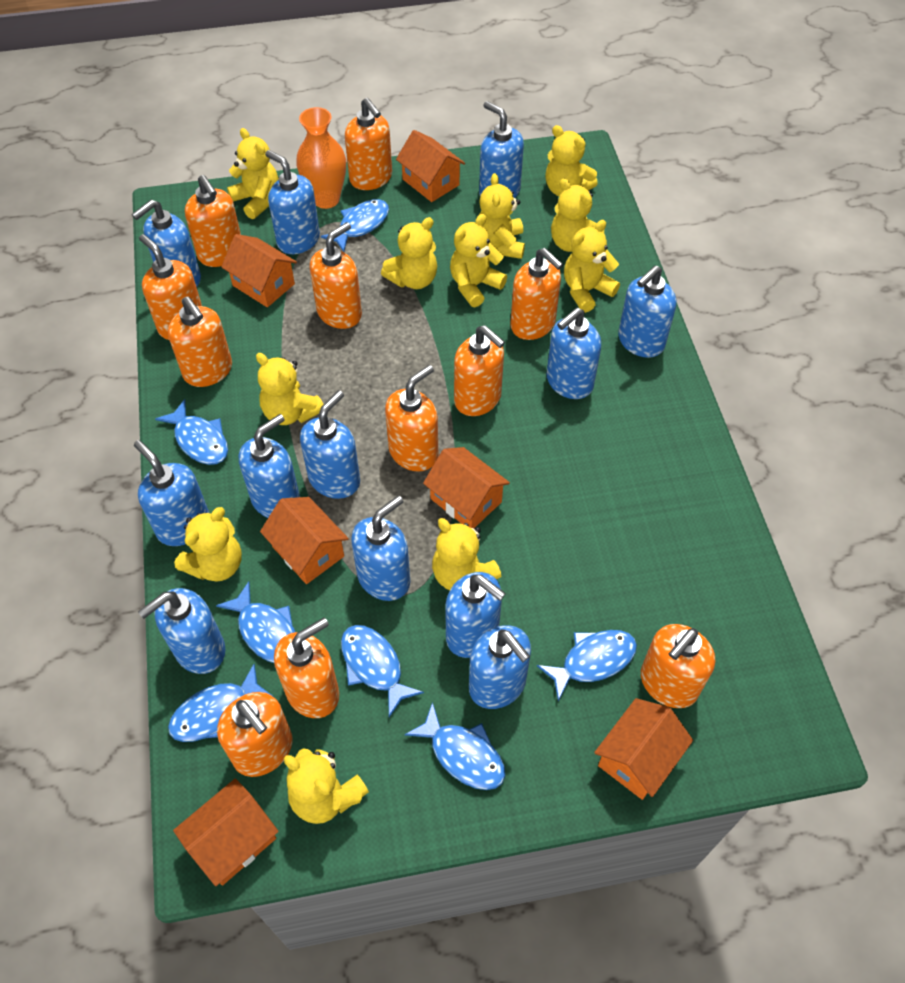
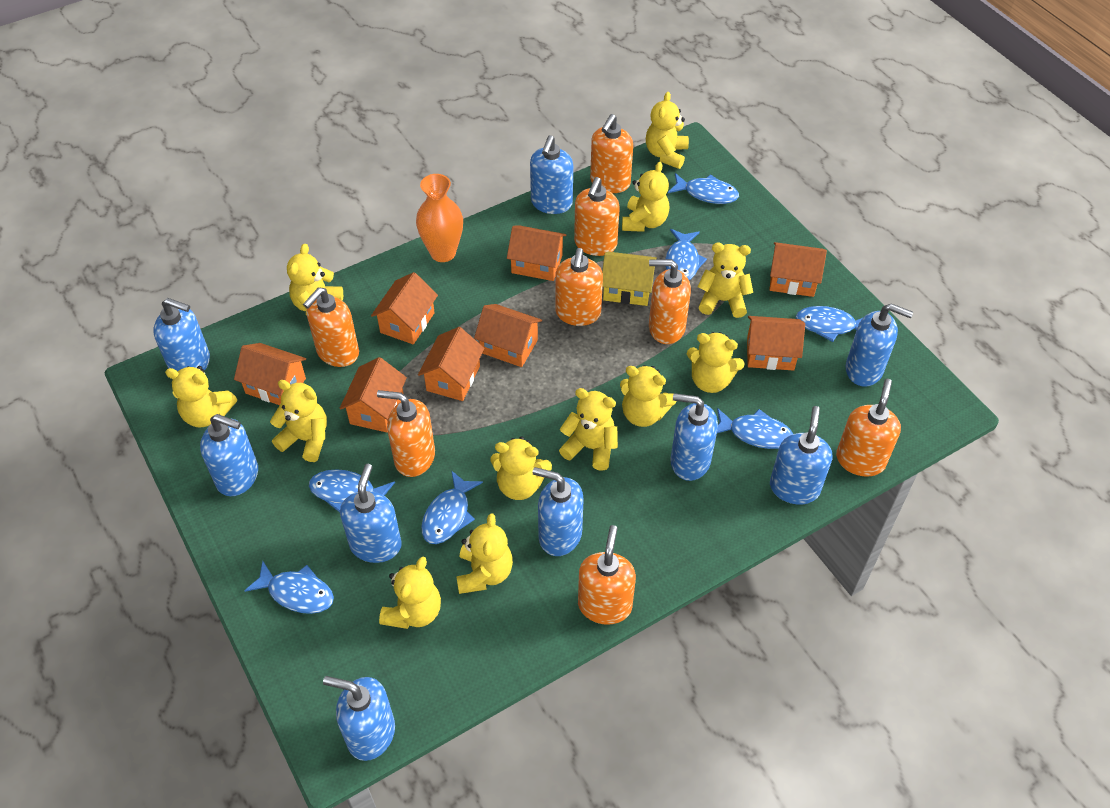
blue soap dispenser: [132,200,201,287] [134,440,209,546] [138,588,226,674] [239,414,300,518] [265,150,320,254] [300,390,360,499] [351,495,410,601] [445,572,506,658] [469,625,531,709] [479,101,524,198] [546,308,601,399] [618,265,676,358] = 12 -> [153,298,210,372] [200,414,258,496] [323,676,395,761] [340,464,402,563] [530,135,573,214] [533,467,584,556] [670,393,718,481] [770,406,832,505] [846,303,913,387] = 9
orange house: [173,779,279,886] [221,234,297,307] [260,497,349,584] [396,130,465,202] [423,447,510,528] [594,698,693,800] = 6 -> [234,343,306,405] [339,357,407,433] [371,272,438,344] [418,327,485,401] [474,304,542,367] [507,226,566,281] [747,316,805,371] [769,242,827,297] = 8
orange soap dispenser: [139,234,202,340] [168,297,232,387] [185,175,241,267] [217,692,292,777] [274,617,339,718] [310,222,362,329] [345,98,392,190] [385,365,438,472] [454,325,505,416] [510,248,563,340] [641,624,715,708] = 11 -> [303,287,359,367] [377,390,435,477] [556,248,603,326] [574,177,620,256] [578,525,636,625] [590,114,633,193] [649,259,691,344] [836,379,901,477] = 8
yellow house: none = 0 -> [602,252,657,306] = 1
yellow teddy bear: [174,507,242,582] [227,128,279,219] [256,353,324,425] [284,748,369,824] [381,217,437,289] [432,518,502,590] [450,214,507,307] [479,173,525,259] [545,125,598,196] [551,178,605,252] [564,220,620,313] = 11 -> [165,366,237,428] [270,380,327,462] [287,244,343,316] [379,557,441,629] [456,513,513,594] [490,436,552,500] [559,388,618,471] [620,365,676,427] [622,162,669,232] [646,92,689,169] [687,332,745,393] [698,243,753,318] = 12

